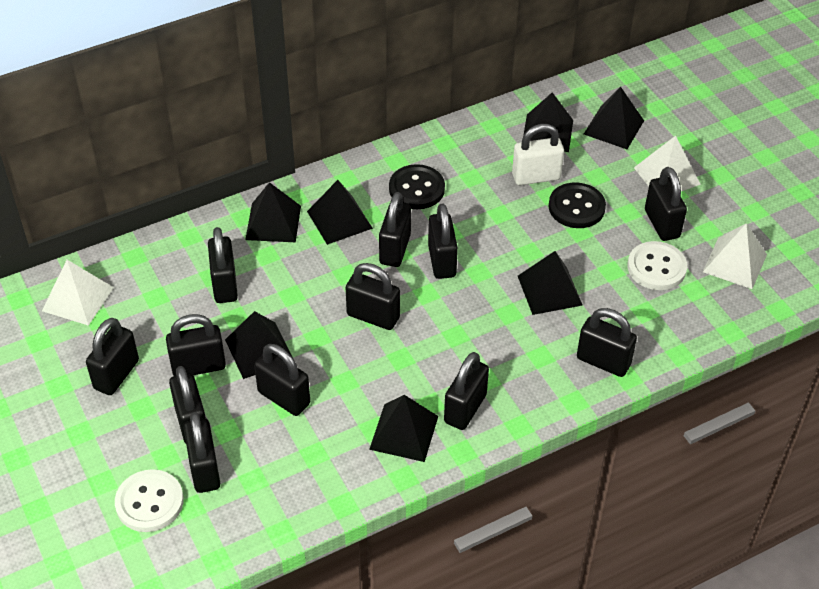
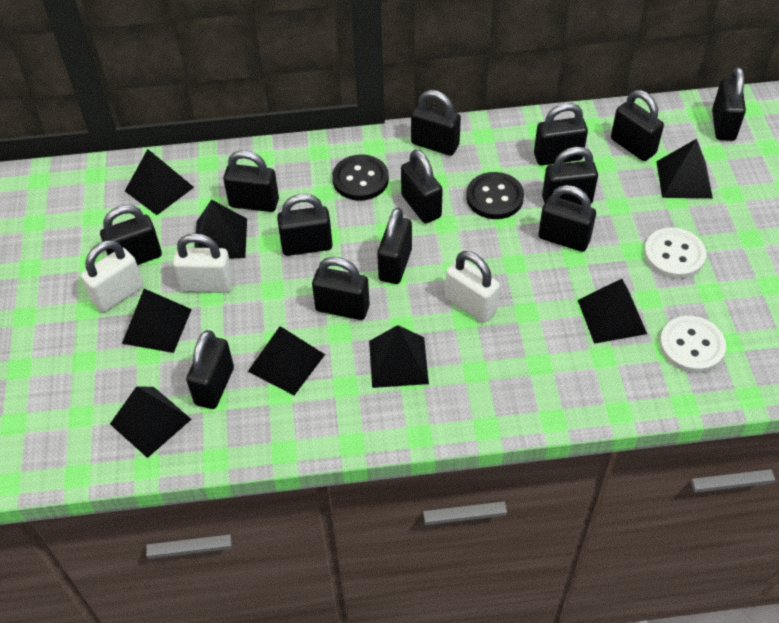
black padlock: [86,318,139,395] [166,314,226,376] [169,366,206,444] [184,412,220,493] [208,227,238,303] [254,344,310,416] [346,263,400,330] [379,192,411,267] [428,204,458,279] [444,352,489,430] [577,308,637,377] [645,167,687,241] = 12 -> [100,205,162,265] [186,330,234,409] [223,150,279,212] [277,194,333,256] [312,257,370,320] [377,207,412,284] [401,149,443,224] [411,90,461,156] [534,103,588,166] [538,185,596,252] [542,147,598,205] [611,90,664,161] [712,67,746,141] = 13
black pyramid: [225,311,293,379] [245,182,301,242] [307,180,373,245] [369,395,438,462] [518,251,583,315] [523,92,573,152] [584,87,644,149] = 7 -> [110,386,192,458] [122,289,192,353] [125,149,194,215] [195,199,247,259] [248,326,325,395] [369,325,429,388] [578,279,647,344] [656,139,713,198] = 8
white padlock: [512,124,564,185] = 1 -> [81,240,144,312] [173,233,233,293] [445,251,500,323] = 3
white pyramid: [42,260,114,326] [634,136,701,191] [703,223,767,289] = 3 -> none = 0

